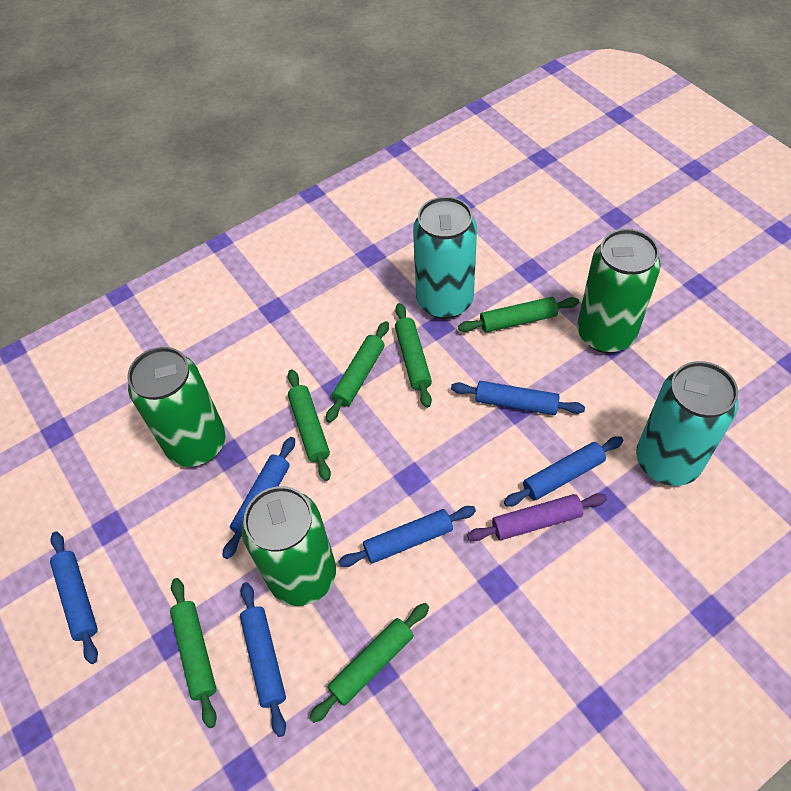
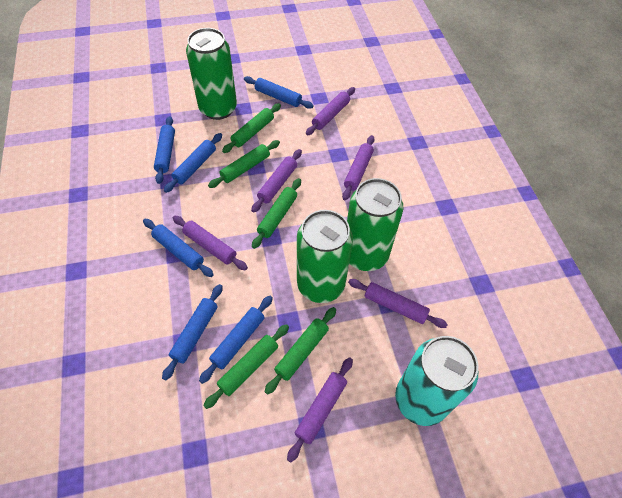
green rolling pin: [170,578,217,728] [287,369,331,481] [309,603,429,723] [326,321,389,423] [395,303,432,408] [458,297,579,332] = 6 -> [203,324,289,409] [208,140,280,188] [222,103,281,153] [252,178,301,249] [264,307,336,395] = 5
purple rolling pin: [467,493,607,541] = 1 -> [173,216,248,270] [251,149,302,213] [287,357,353,462] [306,87,355,135] [342,135,375,200] [348,279,448,328] = 6
turquoise can: [413,197,477,319] [636,361,738,486] = 2 -> [395,336,478,426] = 1

